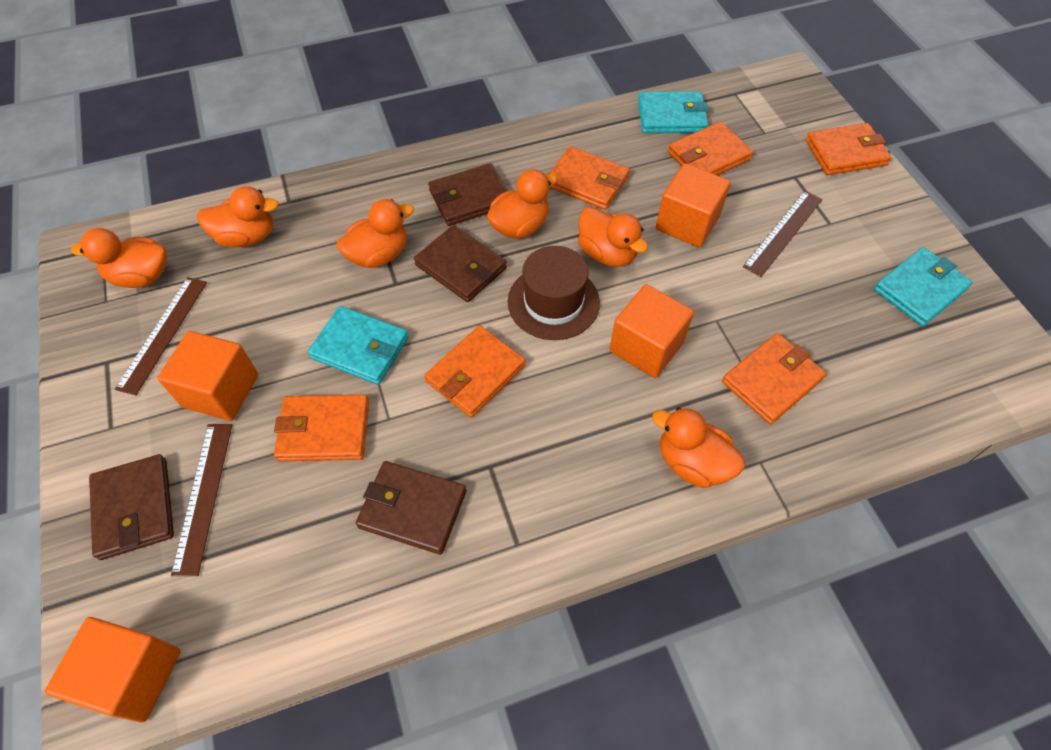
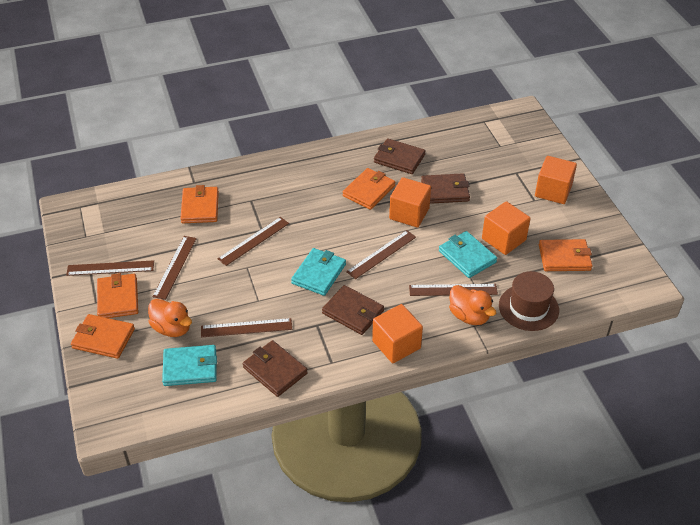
brown ruler: [115,277,207,395] [171,424,232,576] [743,191,823,277] = 3 -> [66,260,154,276] [152,236,197,300] [201,318,292,337] [217,217,289,266] [346,230,416,279] [409,284,498,296] = 6
orange duck: [71,228,167,288] [197,186,279,247] [337,199,414,268] [487,169,557,239] [578,207,648,267] [652,407,745,488] = 6 -> [148,299,192,337] [449,285,496,325] = 2
orange wallet: [274,395,369,461] [425,326,526,418] [549,146,630,210] [668,122,753,175] [722,333,826,424] [806,123,892,175] = 6 -> [71,314,135,359] [97,273,138,318] [180,185,219,223] [343,168,395,210] [539,239,593,271] = 5

